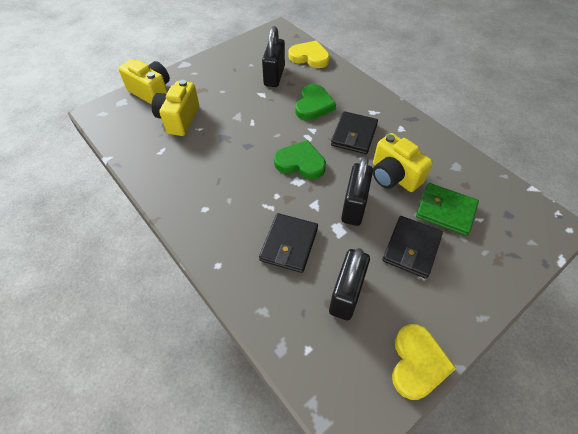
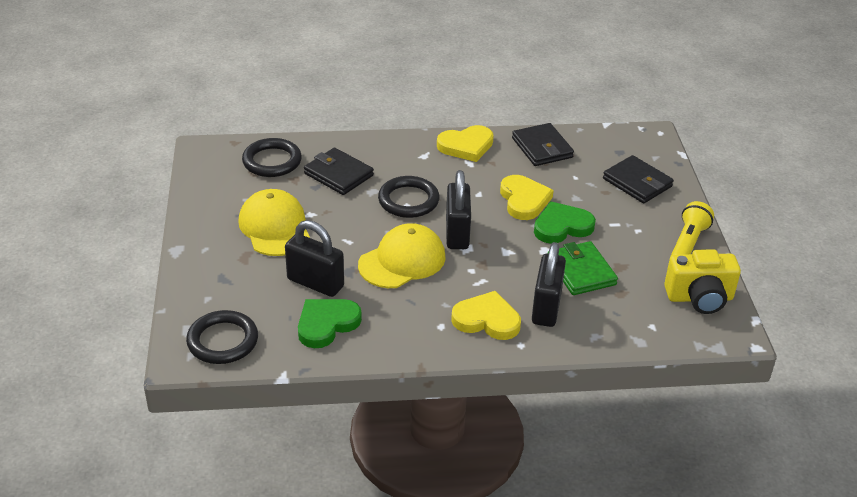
black ring: none = 0 -> [186,310,258,364] [242,138,302,177] [378,176,440,218] = 3
yellow camera: [118,59,170,105] [152,80,199,136] [373,133,433,192] = 3 -> [664,249,741,314] = 1
yellow cap: none = 0 -> [238,189,310,256] [358,223,446,288] = 2
yellow flashlight: none = 0 -> [670,201,714,257] = 1
yellow heart: [288,40,330,68] [392,324,457,400] = 2 -> [437,125,494,162] [451,291,521,340] [500,175,554,220] = 3

